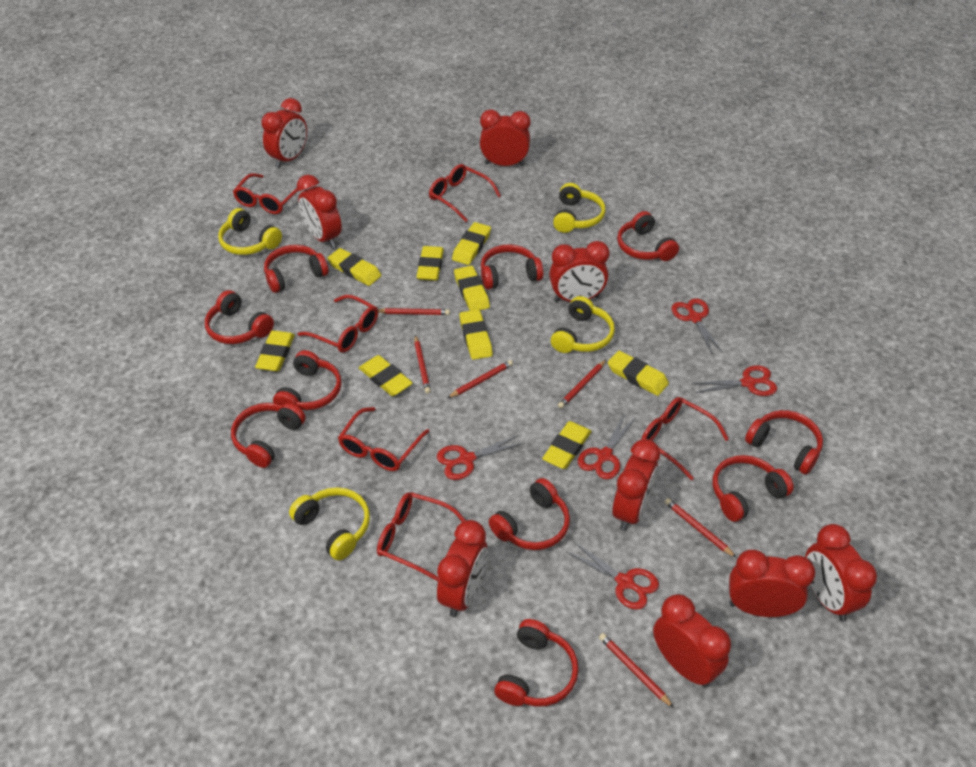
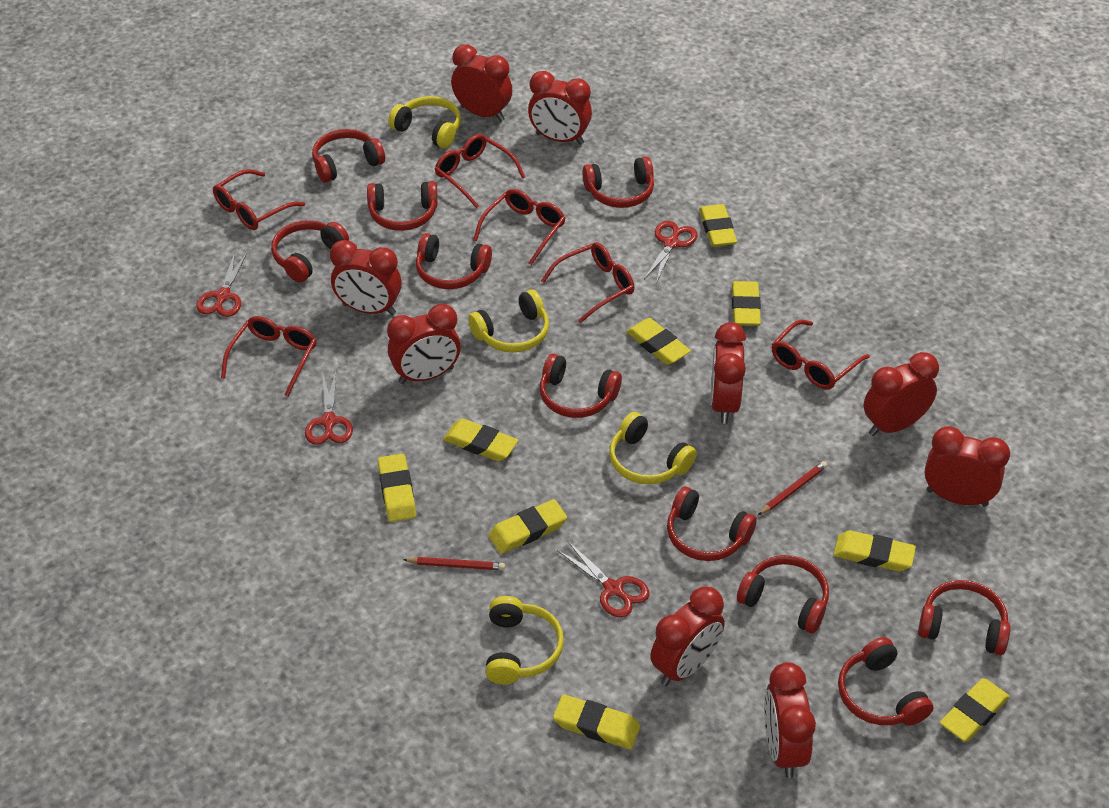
red pencil: [378,308,450,315] [414,335,431,394] [447,360,513,398] [558,360,606,408] [599,633,674,708] [665,498,737,558] = 6 -> [403,557,505,570] [758,461,828,515] = 2
red scissors: [437,435,524,480] [567,541,659,610] [578,414,636,479] [672,298,723,355] [692,365,777,396] = 5 -> [196,253,247,317] [305,372,353,445] [557,542,650,618] [644,221,698,283] = 4

